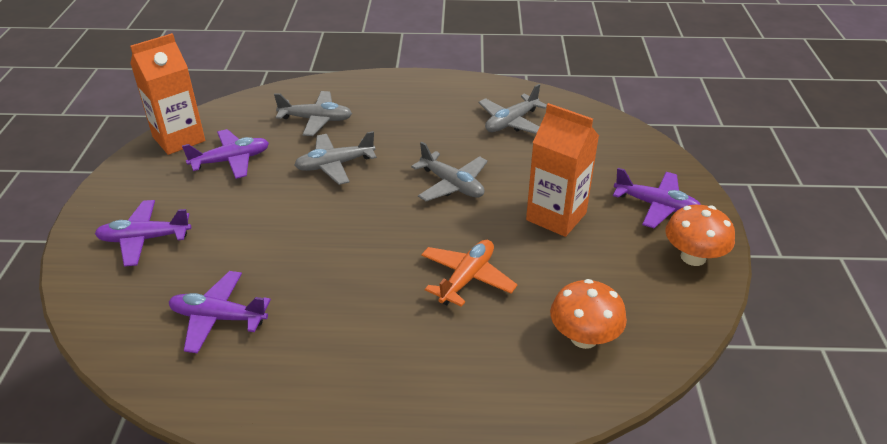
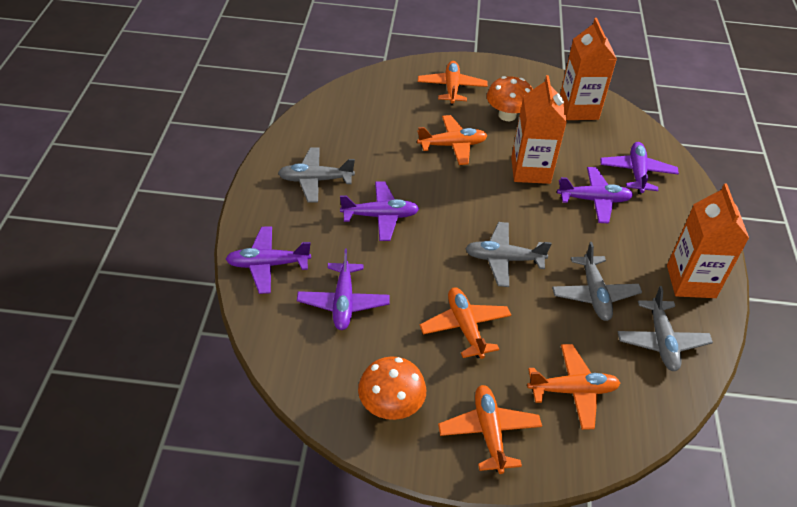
orange carton: [130,33,205,155] [526,103,599,237] = 2 -> [511,75,567,184] [560,18,617,120] [667,184,749,298] = 3
orange plane: [421,240,518,307] = 1 -> [417,115,487,165] [418,61,488,106] [420,287,511,359] [438,385,542,474] [527,344,620,430] = 5
purple plane: [95,200,191,266] [169,271,271,354] [182,129,269,179] [613,168,701,228] = 4 -> [226,226,311,294] [297,248,390,330] [340,181,419,241] [557,167,633,223] [600,142,679,194] = 5

